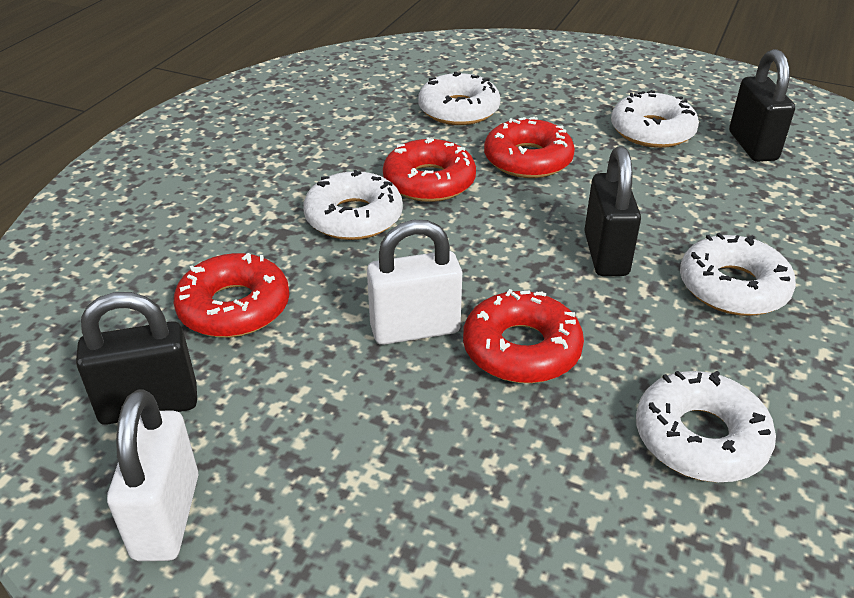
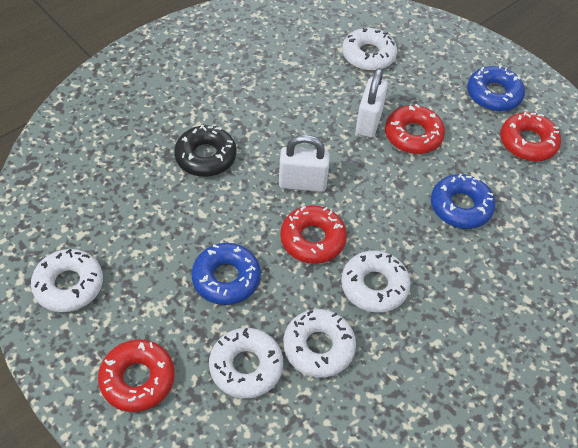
black donut: none = 0 -> [174,125,236,177] = 1
black padlock: [76,292,197,425] [584,146,641,276] [729,49,795,162] = 3 -> none = 0
blue donut: none = 0 -> [191,243,261,305] [431,173,495,229] [467,65,525,112] = 3

